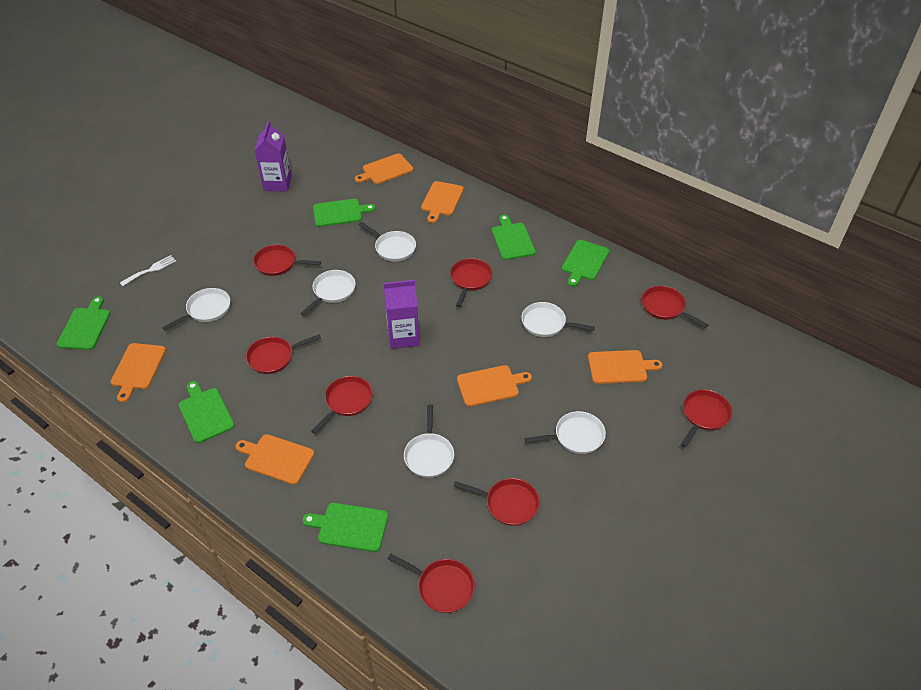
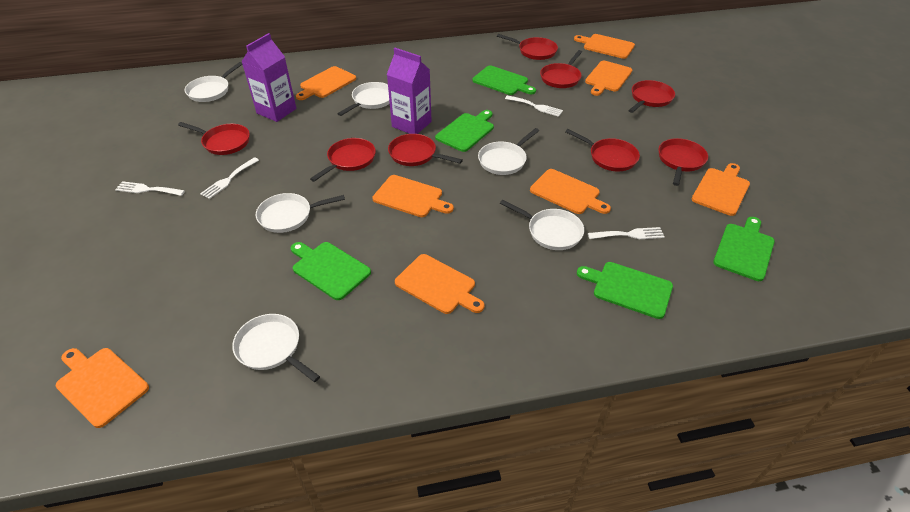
green cutting board: [57,296,110,350] [179,381,235,443] [302,503,388,552] [313,199,375,227] [492,215,536,260] [562,240,609,287] = 6 -> [291,242,371,300] [435,110,494,152] [472,65,536,95] [577,262,673,319] [713,217,775,281] = 5
orange cutting board: [111,343,166,403] [235,434,314,485] [355,153,413,184] [421,181,464,223] [457,365,532,407] [588,350,662,384] = 6 -> [56,348,149,428] [296,66,356,100] [372,175,454,217] [395,254,485,314] [530,169,611,214] [574,34,635,59] [585,61,632,96] [692,163,750,216] = 8
white fork: [120,255,176,286] = 1 -> [115,181,185,196] [200,157,259,199] [505,95,563,117] [588,227,664,239] = 4

